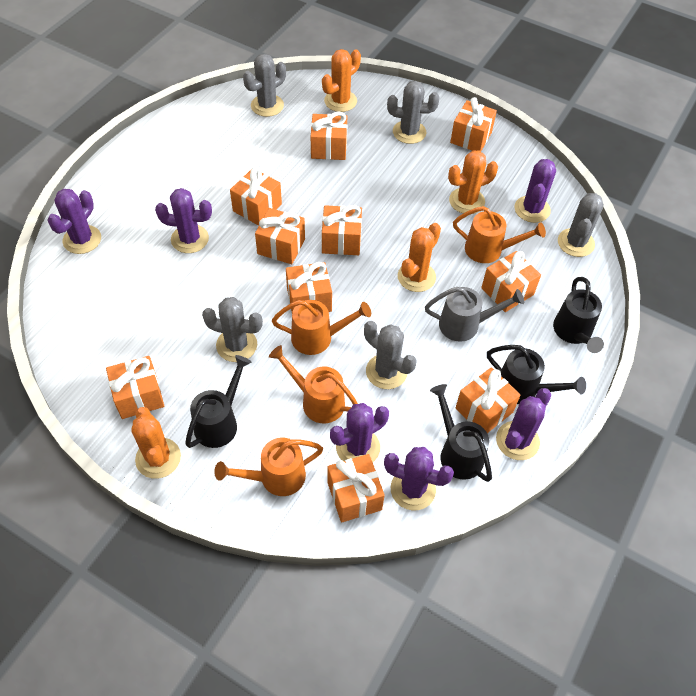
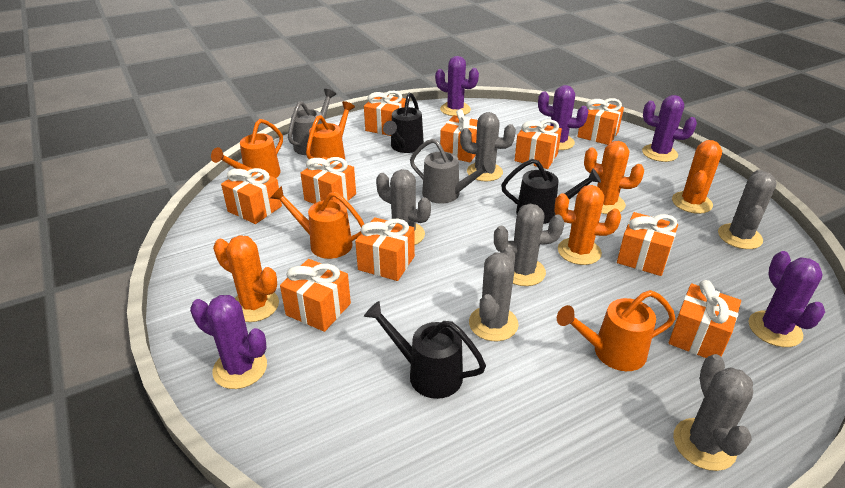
black watering can: [185,355,251,448] [430,384,492,482] [487,345,586,404] [553,277,604,353] = 4 -> [364,301,486,399] [383,93,424,153] [501,159,601,224] = 3
grey cactus: [202,297,263,362] [243,54,286,117] [364,321,416,389] [387,81,439,144] [558,193,604,257] = 5 -> [376,169,431,245] [460,112,516,182] [469,247,519,341] [494,204,564,286] [673,354,753,471] [718,170,777,249] = 6
grey watering can: [425,287,524,342] = 1 -> [288,89,336,155] [410,138,495,204] = 2
purple cactus: [48,189,101,254] [155,188,212,253] [330,403,389,462] [384,447,454,511] [496,388,551,460] [514,159,556,223] = 6 -> [190,295,267,389] [435,56,479,116] [538,85,589,150] [642,95,697,162] [748,251,825,347] = 5

